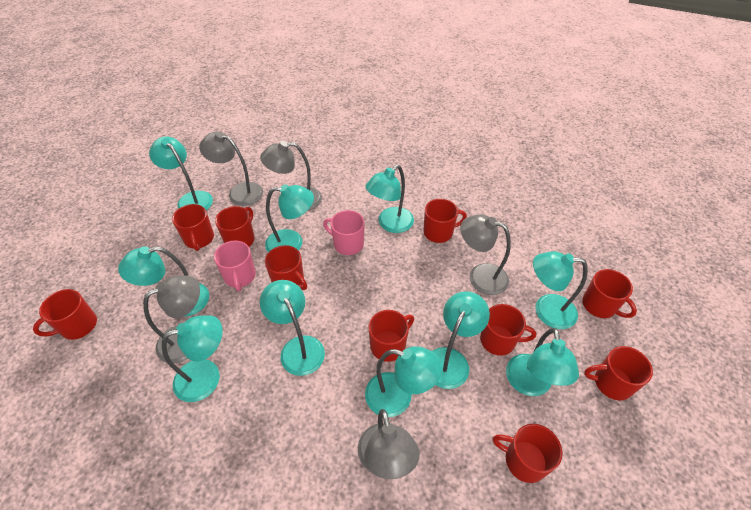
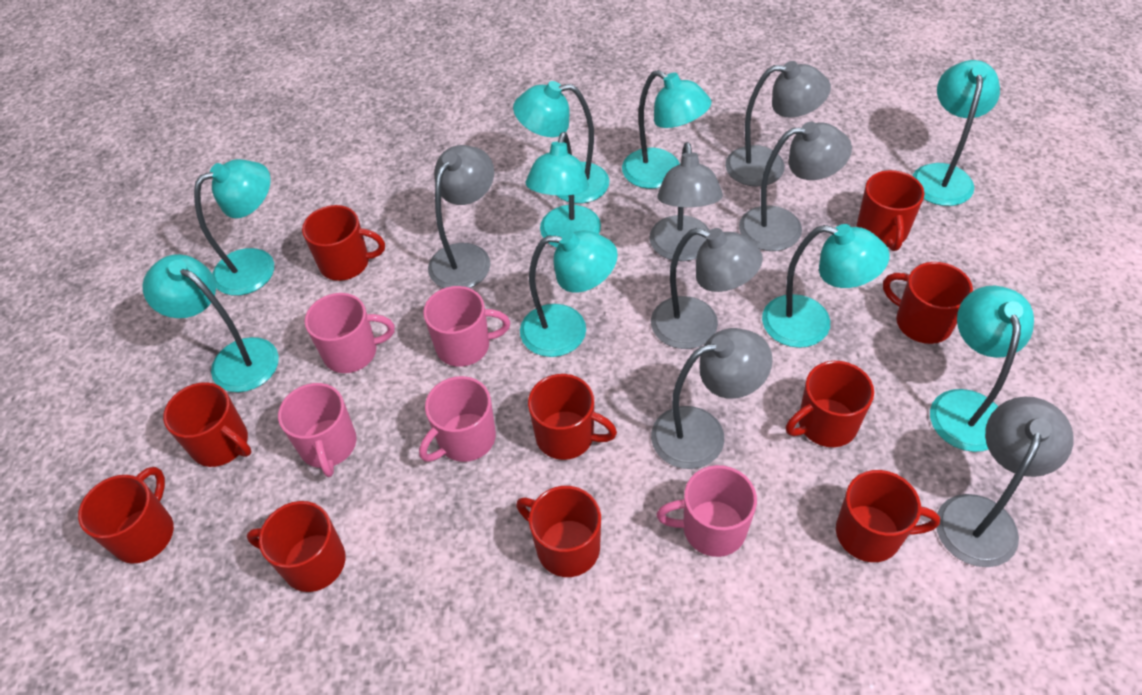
grey lamp: [143,276,200,364] [199,132,263,206] [260,141,322,210] [358,409,420,479] [460,214,511,295] = 5 -> [428,145,494,288] [649,142,723,261] [651,228,763,349] [651,328,773,469] [725,61,831,187] [739,122,852,251] [936,397,1074,567] = 7
pink mug: [214,241,256,292] [323,210,365,255] = 2 -> [278,383,357,477] [305,293,395,373] [419,376,496,462] [423,286,510,367] [656,465,757,557] = 5
turquoise lamp: [118,246,209,317] [149,137,213,211] [162,315,223,402] [260,280,325,376] [265,184,314,252] [365,165,414,233] [365,346,442,417] [432,291,490,389] [506,328,579,396] [533,251,588,329] = 10 -> [142,254,279,392] [194,159,274,296] [513,81,609,204] [520,230,618,357] [526,132,601,248] [622,70,711,189] [762,224,890,348] [912,60,1000,206] [930,286,1034,452] = 9

